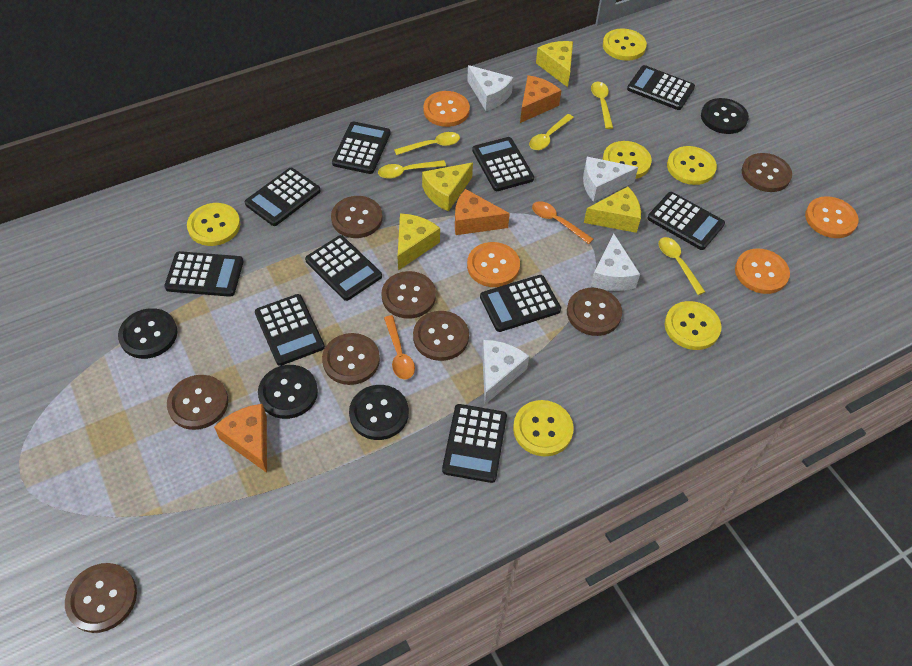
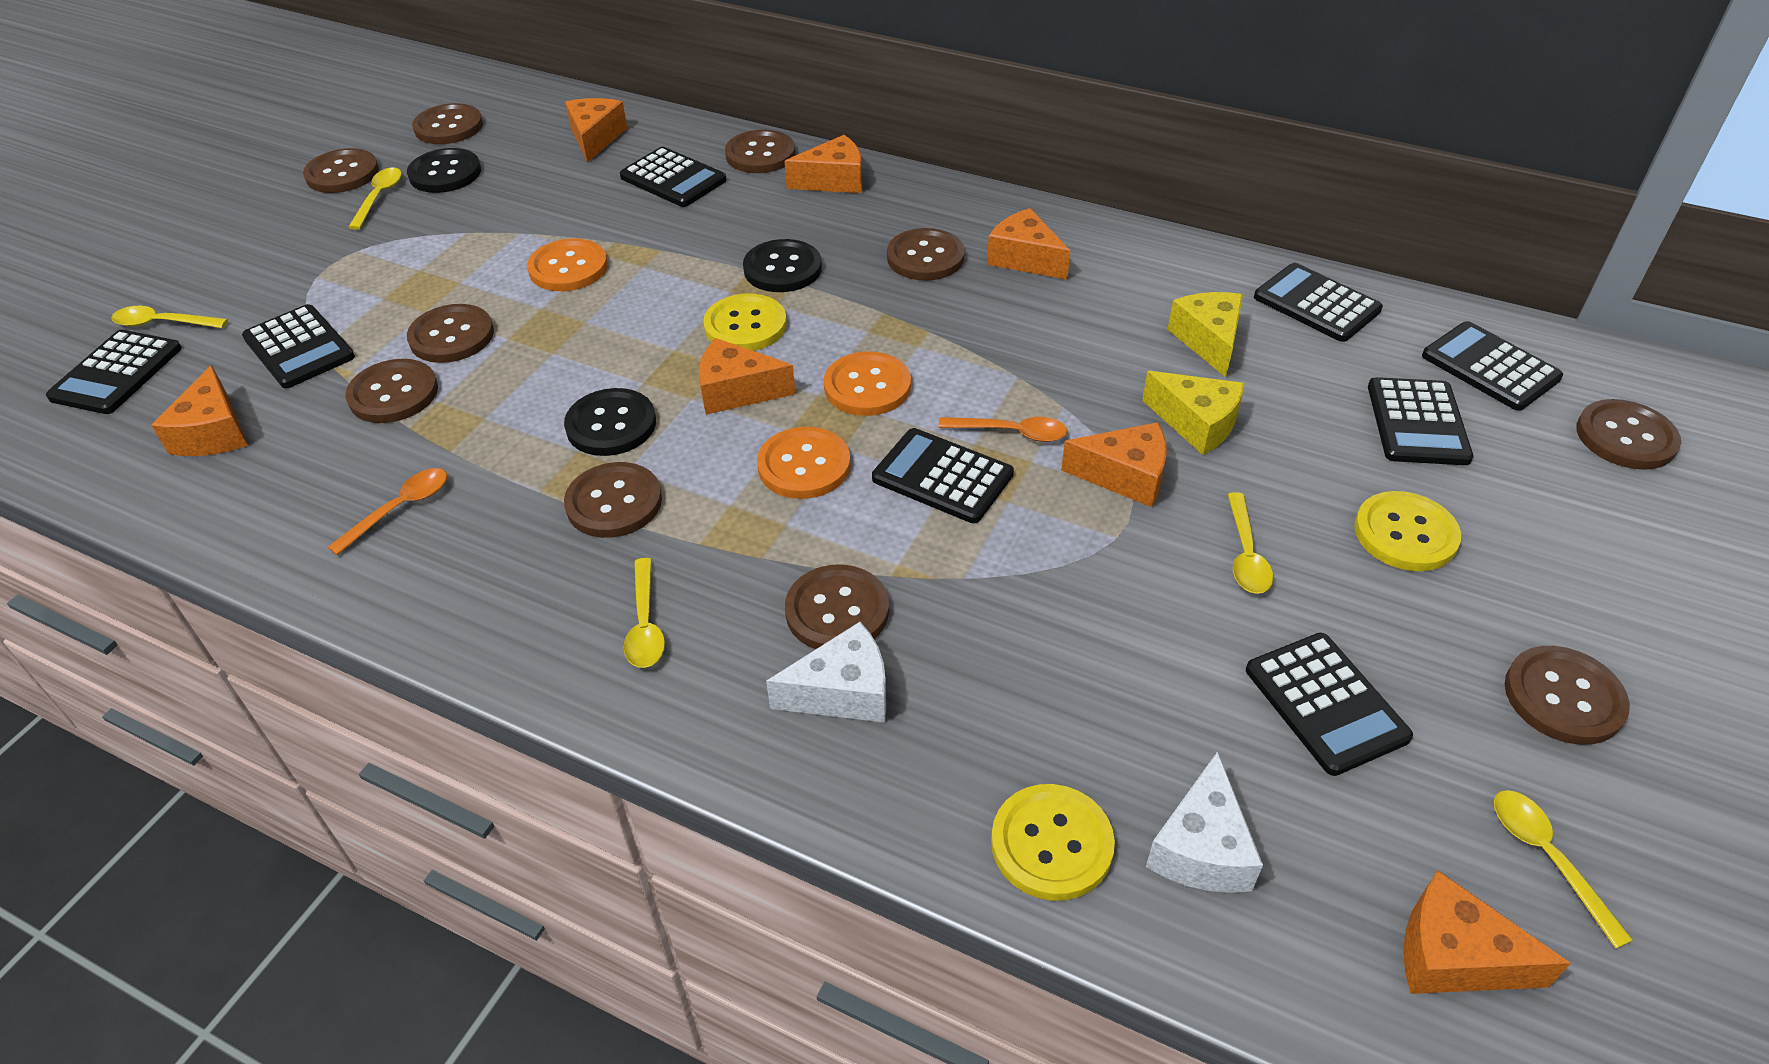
black button: [118,308,177,359] [258,365,318,419] [349,385,409,440] [701,98,749,134] = 4 -> [407,148,481,193] [564,388,656,456] [743,239,822,292] = 3
black calculator: [164,251,244,297] [245,168,321,226] [255,294,325,366] [305,235,382,301] [332,121,391,174] [442,404,507,483] [472,137,534,191] [480,275,561,332] [627,65,695,110] [648,192,725,250] = 10 -> [46,330,182,414] [242,304,355,388] [620,147,727,207] [872,428,1014,523] [1246,633,1413,776] [1254,263,1383,342] [1368,377,1473,465] [1422,321,1563,411] = 8
brown button: [65,563,137,633] [167,375,228,430] [322,333,380,385] [331,196,382,238] [381,271,436,319] [413,311,469,361] [567,288,622,336] [742,153,792,192] = 8 -> [303,148,379,193] [345,359,438,423] [407,304,494,363] [412,103,483,144] [564,462,662,538] [725,130,795,173] [785,564,889,649] [887,228,965,281] [1505,646,1630,745] [1576,399,1681,470] = 10
orange button: [423,91,470,127] [467,242,520,287] [735,248,790,294] [805,196,859,238] = 4 -> [527,238,608,291] [757,427,851,499] [824,351,911,416] = 3
orange cheese: [214,404,267,473] [455,189,510,235] [520,75,562,123] = 3 -> [151,365,248,456] [565,98,628,162] [699,338,795,415] [784,135,862,193] [987,208,1070,279] [1061,422,1166,507] [1403,870,1571,994] = 7
white cheese: [467,65,513,111] [482,340,529,404] [583,157,638,202] [591,234,640,291] = 4 -> [766,622,886,723] [1146,751,1263,893] = 2
yellow button: [187,203,240,246] [513,400,574,457] [602,141,652,179] [603,28,647,61] [665,301,721,350] [667,146,717,185] = 6 -> [703,294,787,351] [991,784,1115,901] [1354,491,1461,571] = 3
yellow cheese: [397,213,440,270] [422,163,473,212] [536,41,573,87] [584,187,641,233] = 4 -> [1142,371,1245,455] [1167,292,1243,377] = 2

